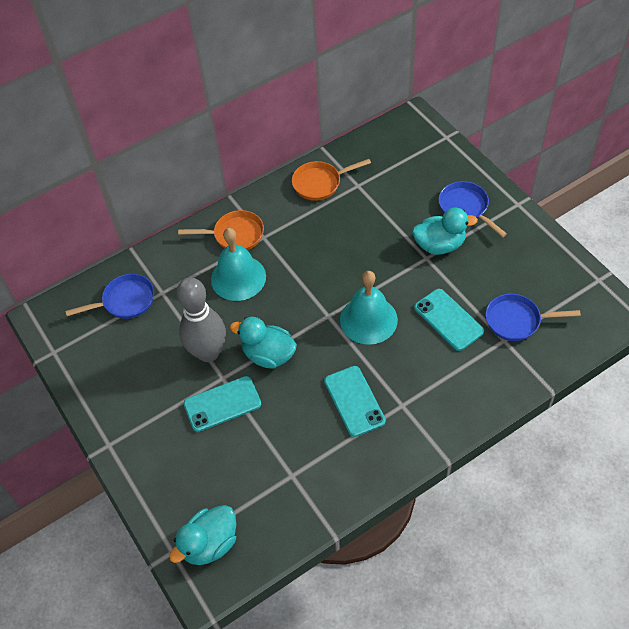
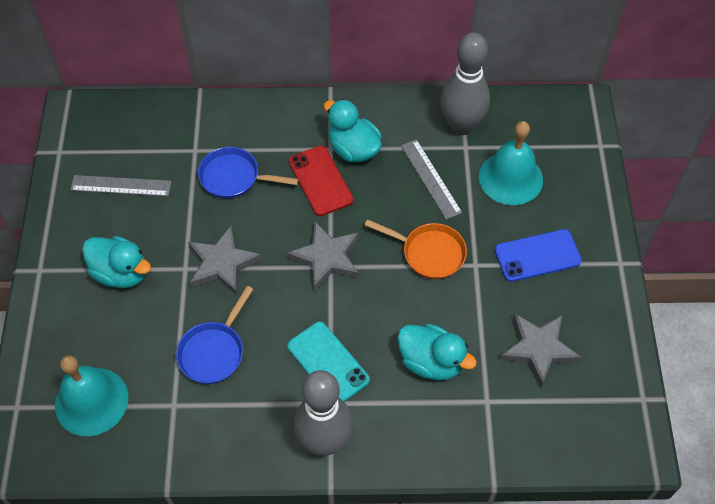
blue pan: [65,274,154,319] [439,181,507,237] [486,294,581,341] = 3 -> [176,286,253,384] [198,147,299,199] = 2
blue phone: none = 0 -> [494,229,582,282] = 1
grey bowling pin: [177,277,226,362] = 1 -> [294,370,353,456] [441,32,490,135] = 2
grey ruler: none = 0 -> [70,175,172,196] [401,139,462,220] = 2
grey star: none = 0 -> [188,226,262,295] [287,221,359,291] [500,313,581,387] = 3
orange pan: [178,210,264,250] [292,159,371,201] = 2 -> [364,219,467,279] = 1
red phone: none = 0 -> [289,146,353,216] = 1
turquoise phone: [184,376,261,432] [324,366,386,437] [414,289,484,351] = 3 -> [287,322,370,402] = 1

